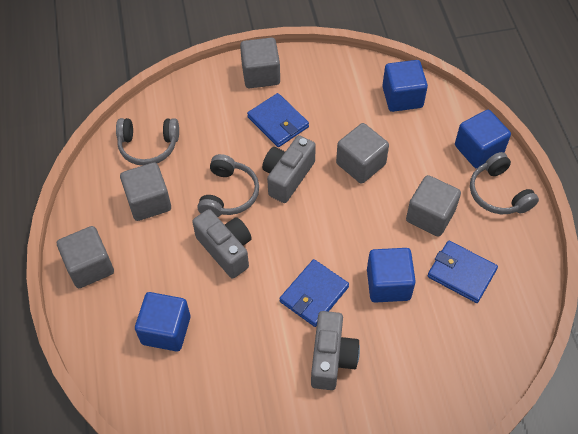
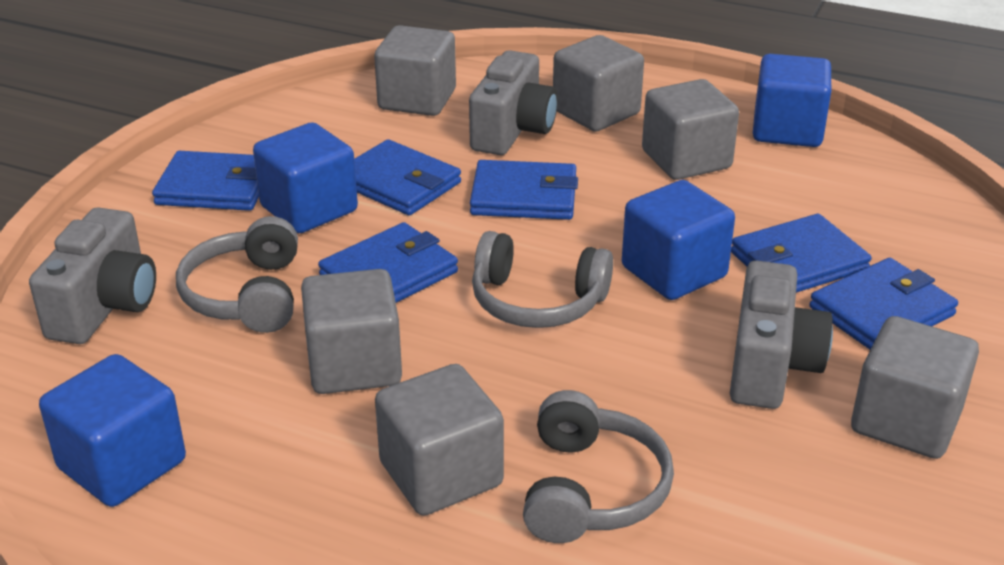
blue wallet: [247,93,309,147] [279,259,349,327] [427,241,498,303] = 3 -> [152,151,259,211] [318,222,458,303] [354,139,461,216] [470,160,578,220] [731,214,872,293] [809,258,958,350] = 6
grey cube: [57,226,114,288] [120,162,171,221] [240,37,280,88] [336,123,389,184] [406,175,461,237] = 5 -> [301,269,402,394] [374,25,456,116] [375,364,504,516] [553,35,644,132] [642,79,739,180] [851,316,979,459] = 6

